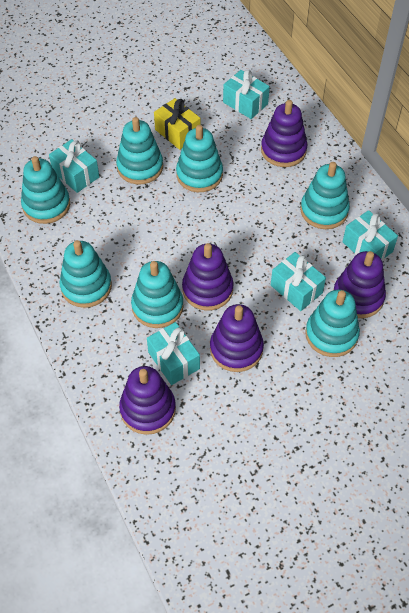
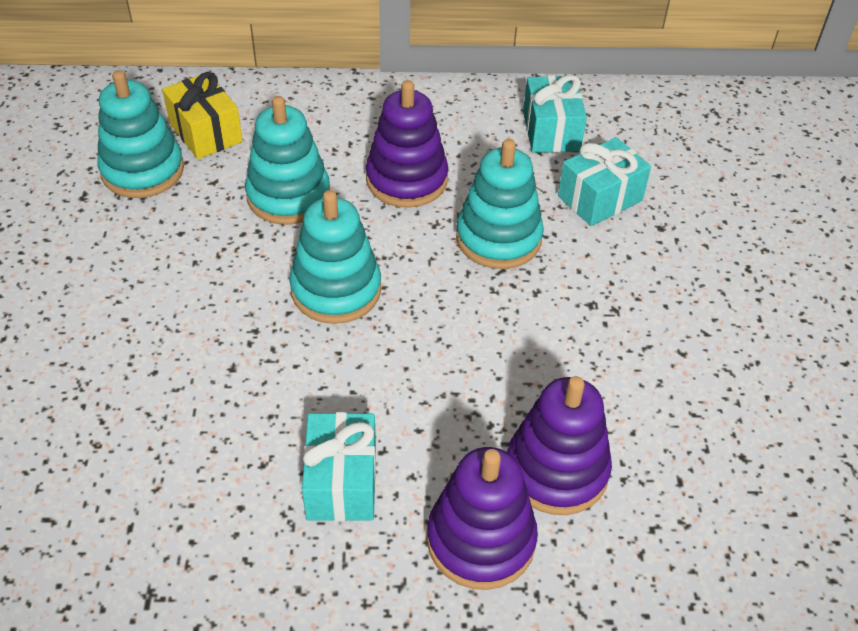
purple stacking toy: [119,366,176,435] [182,243,234,311] [210,304,264,372] [261,100,307,167] [334,251,386,318] = 5 -> [366,80,448,208] [427,447,538,590] [507,376,612,515] = 3
turquoise gift: [49,139,99,193] [147,322,200,385] [223,70,270,119] [271,252,326,311] [343,210,398,260] = 5 -> [302,412,376,521] [523,75,587,153] [558,137,651,226] = 3
turquoise stacking toy: [21,156,70,224] [59,240,112,308] [116,117,163,184] [131,261,184,328] [176,125,223,192] [300,162,350,229] [305,289,360,357] = 7 -> [97,70,184,198] [245,96,330,225] [289,190,381,324] [456,139,544,269] = 4

